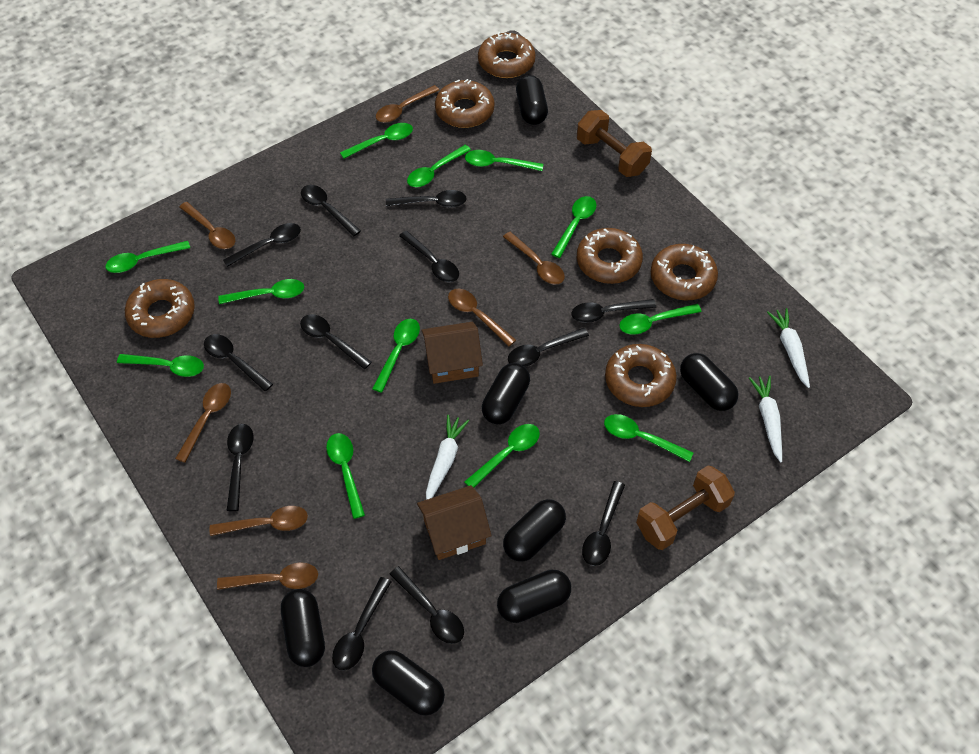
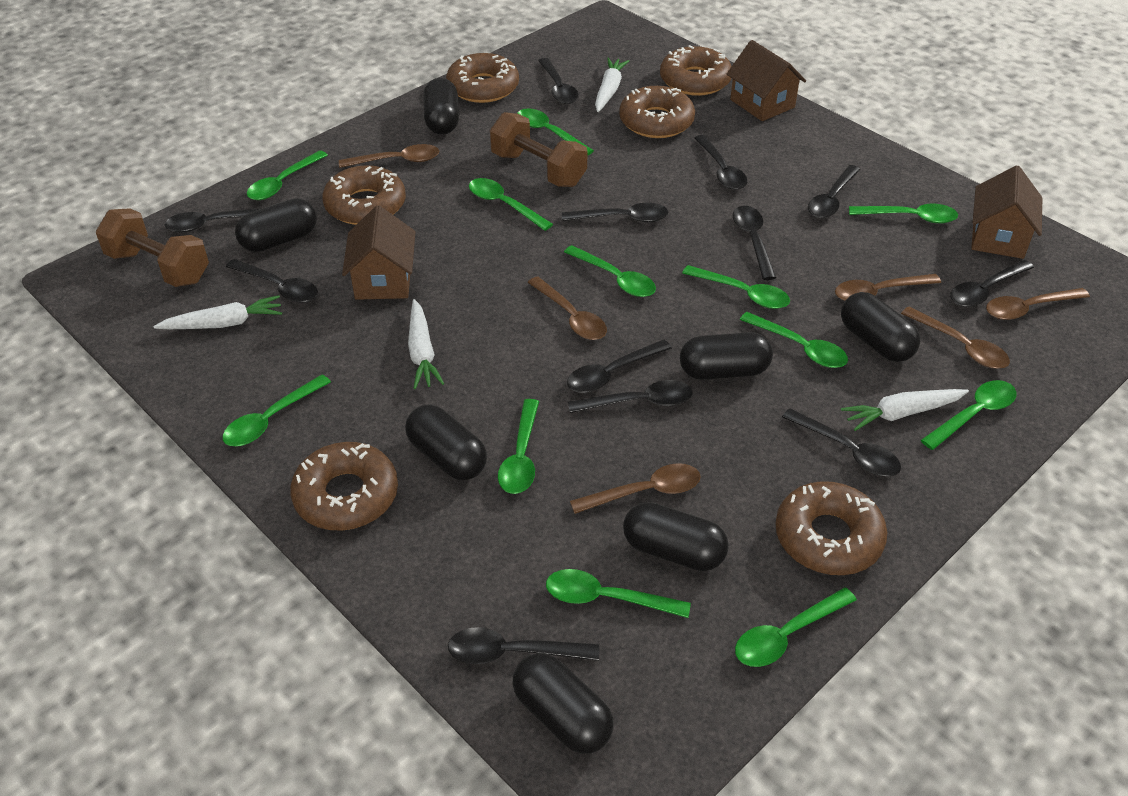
brown house: [417,485,491,560] [421,322,483,384] = 2 -> [342,205,415,300] [727,40,806,121] [971,165,1042,259] = 3
brown spoon: [175,383,231,463] [179,202,235,249] [210,506,308,536] [217,563,318,590] [376,85,439,123] [448,289,516,346] [503,232,565,284] = 7 -> [339,144,439,168] [527,276,607,340] [570,463,701,514] [835,274,941,301] [901,307,1010,369] [986,288,1090,320] = 6
white carrot: [426,415,469,500] [749,376,782,463] [767,308,810,388] = 3 -> [153,295,282,329] [408,299,444,389] [595,58,629,112] [841,389,969,431] = 4

